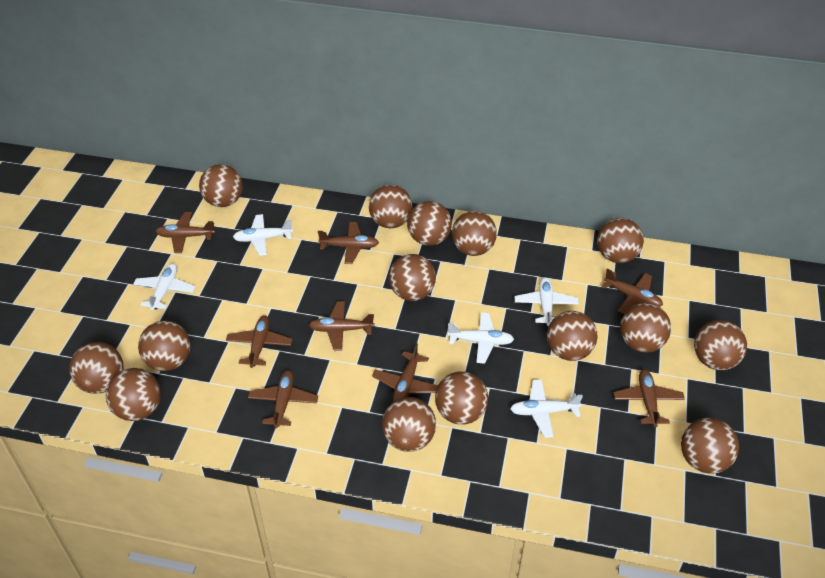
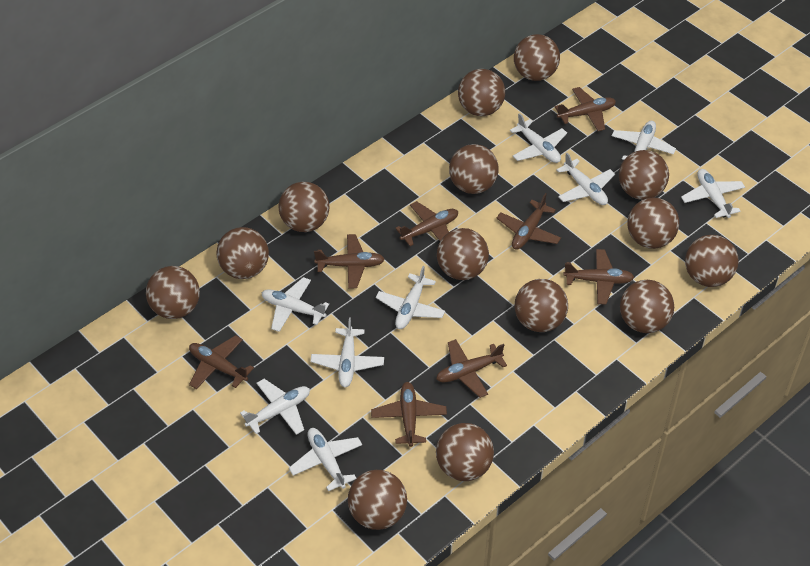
brown ball: [69,342,124,394] [106,368,161,421] [138,321,190,371] [199,164,243,207] [369,185,412,228] [382,397,436,452] [389,254,436,301] [407,201,452,246] [435,371,488,425] [452,211,497,256] [547,311,598,361] [597,218,644,263] [620,303,671,353] [681,418,739,474] [694,320,747,370] = 15 -> [146,266,200,319] [216,227,269,279] [279,182,329,232] [348,470,407,530] [436,423,494,481] [437,228,489,280] [449,144,498,194] [458,69,505,116] [514,34,560,81] [515,279,568,332] [619,150,669,200] [620,280,674,333] [627,197,679,249] [685,235,739,287] = 14
white plane: [133,263,195,310] [233,214,293,256] [447,312,514,364] [510,379,583,438] [515,277,579,326] = 5 -> [240,379,310,435] [262,277,329,332] [289,428,362,492] [310,317,384,387] [376,266,445,329] [510,113,567,163] [556,153,615,205] [612,121,676,160] [681,169,745,218] = 9

